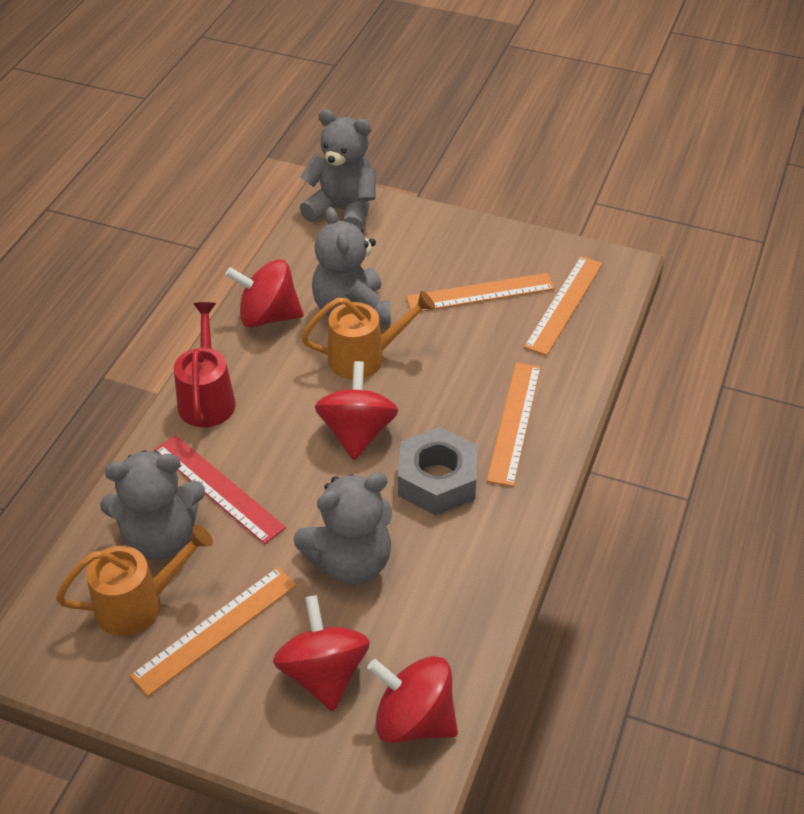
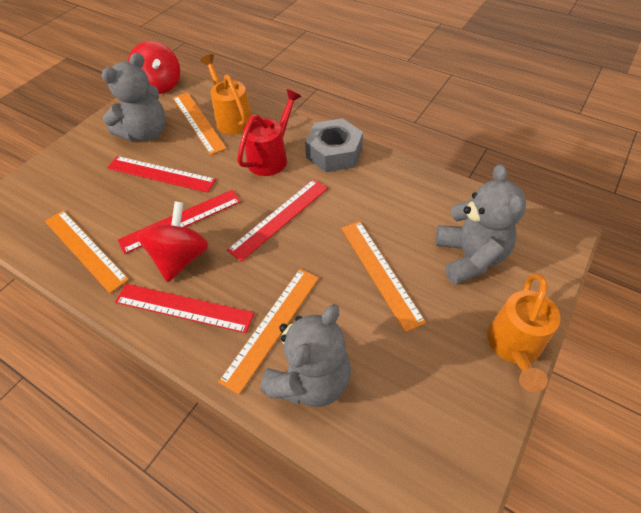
grey teddy bear: [100,450,205,560] [294,472,392,585] [300,109,376,229] [312,207,391,325] = 4 -> [101,53,166,142] [260,304,351,407] [436,164,526,284] = 3
red ruler: [154,435,286,544] = 1 -> [107,156,216,193] [115,284,254,333] [118,189,241,254] [227,179,328,262] = 4
red spinning top: [225,259,303,328] [273,595,370,711] [315,361,399,460] [367,656,458,743] = 4 -> [128,41,180,94] [137,201,209,282] = 2

